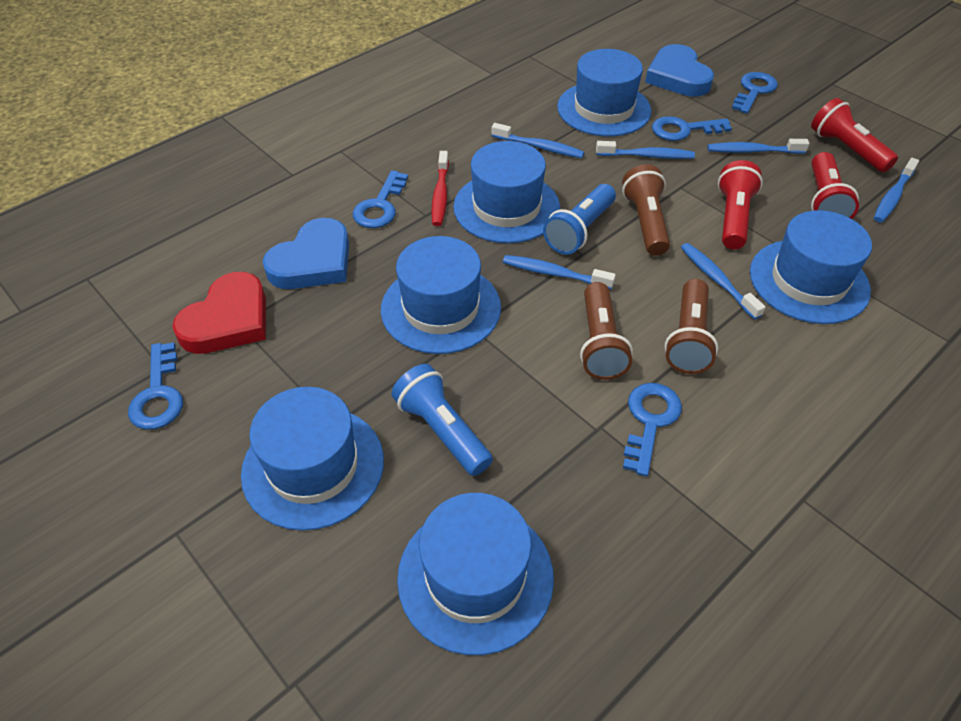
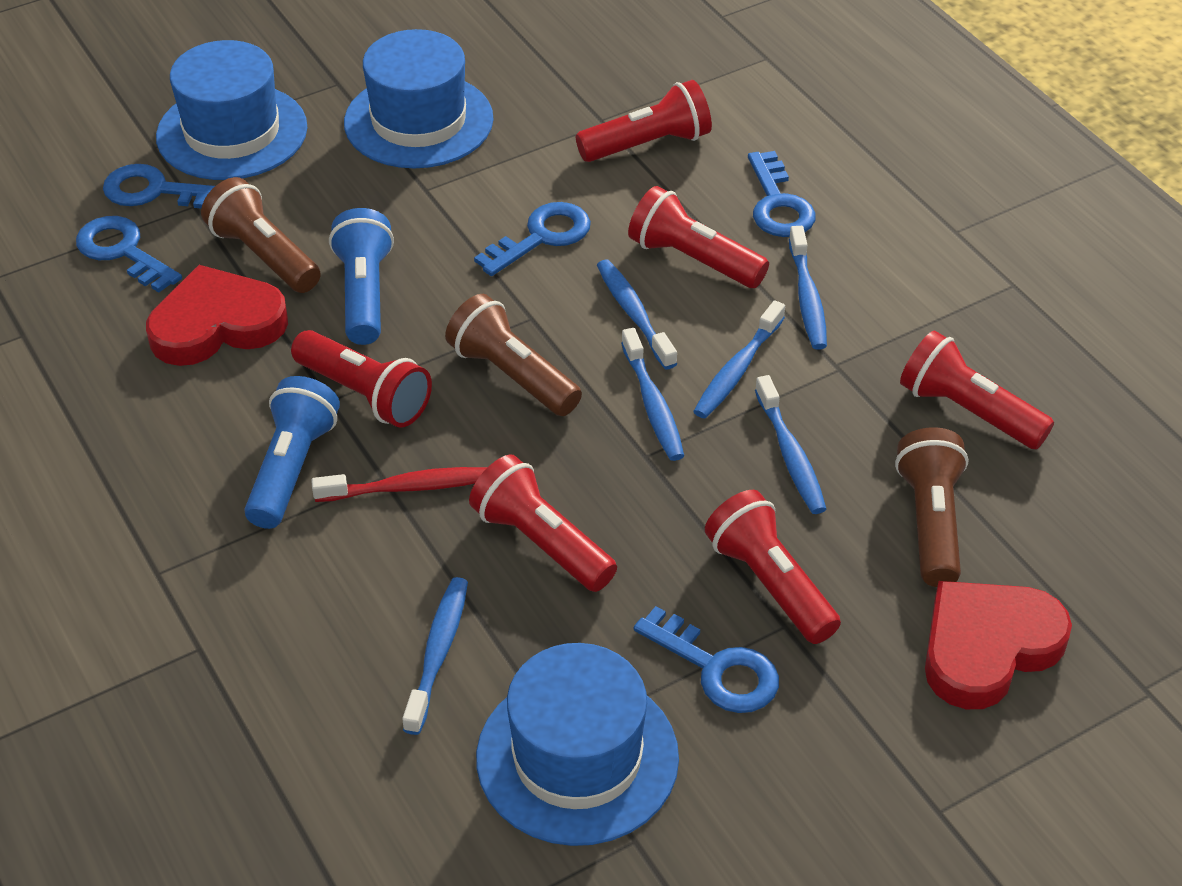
blue hat: [241,387,384,531] [381,236,501,354] [397,493,554,655] [453,141,560,243] [557,49,652,136] [750,210,872,324] = 6 -> [156,40,308,180] [344,29,494,168] [476,643,679,846] = 3
blue heart: [263,218,349,289] [645,44,714,97] = 2 -> none = 0
red flashlight: [718,160,763,249] [811,98,898,172] [811,152,859,219] = 3 -> [291,330,432,428] [469,454,617,592] [576,80,712,162] [628,186,769,288] [705,490,841,644] [900,330,1054,449] = 6
red heart: [172,272,266,354] = 1 -> [146,265,288,366] [925,581,1072,709] = 2

